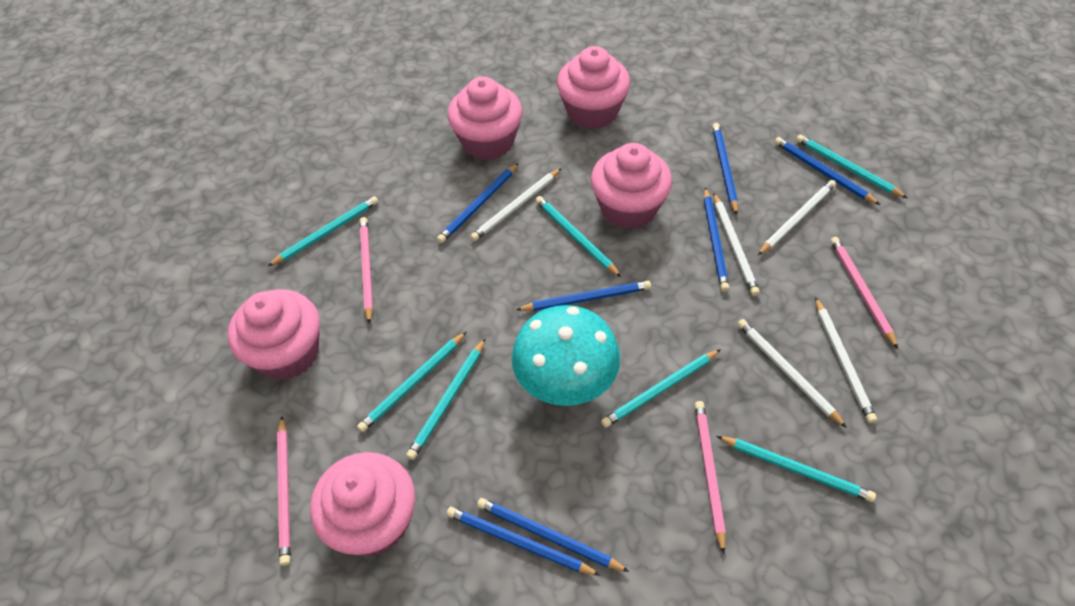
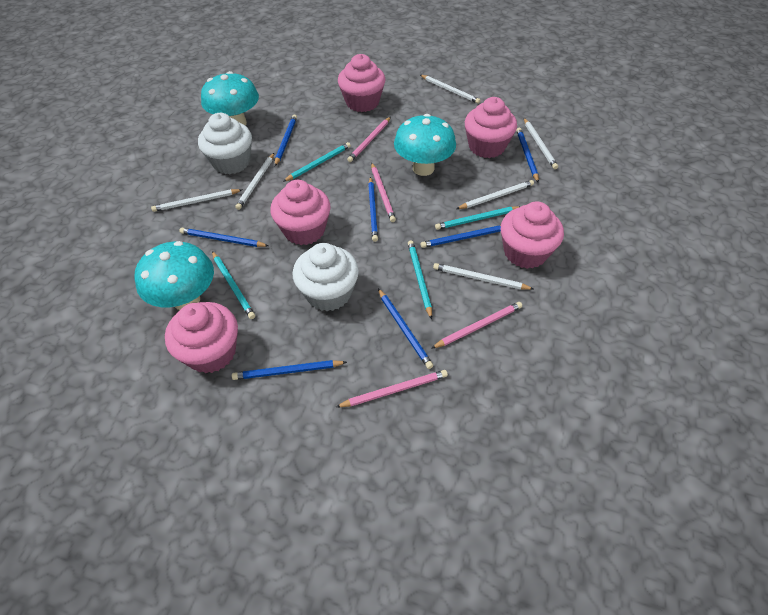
turquoise mushroom: [512,305,621,406] = 1 -> [135,241,214,310] [201,71,259,126] [394,114,456,176] = 3
turquoise pencil: [267,196,378,267] [357,332,466,432] [406,338,486,460] [535,196,621,277] [601,349,721,428] [717,436,876,502] [796,135,907,198] = 7 -> [212,251,255,319] [283,142,351,182] [408,240,432,319] [435,207,519,230] = 4
white cupcake: none = 0 -> [198,113,252,174] [293,243,359,311] = 2
white pencil: [470,168,561,241] [714,193,760,296] [737,319,847,428] [758,180,836,255] [815,297,877,423] = 5 -> [151,189,242,212] [235,153,274,210] [420,75,480,104] [433,263,533,290] [456,180,534,209] [524,118,558,169] = 6

